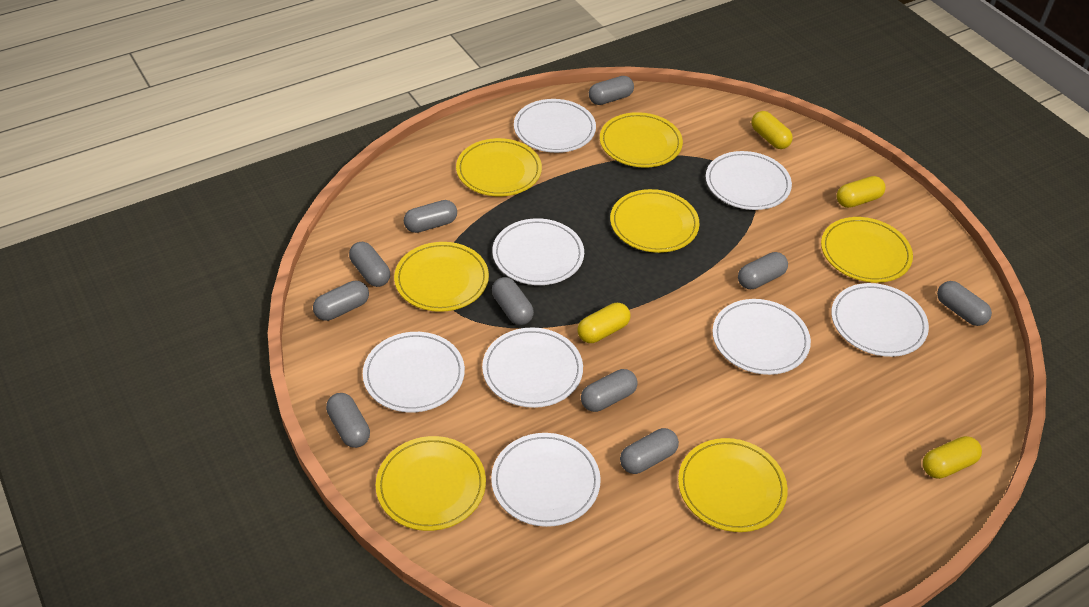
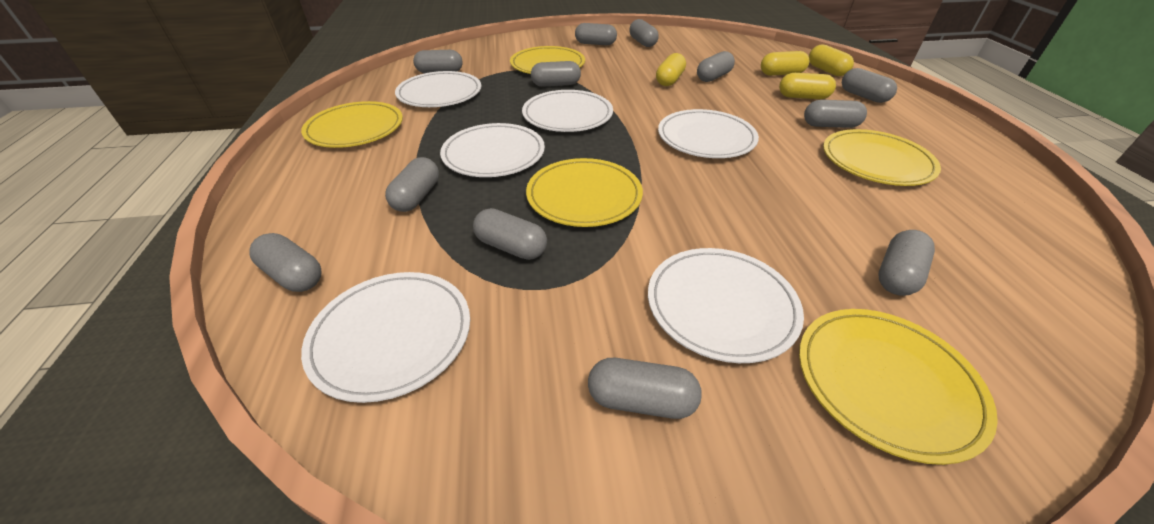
grey capsule: [313,281,369,321] [326,393,370,448] [349,242,390,287] [404,200,457,233] [492,277,534,325] [581,369,638,412] [589,76,634,105] [620,428,679,474] [738,252,788,289] [937,281,992,326] = 10 -> [249,233,322,292] [385,157,439,212] [413,50,463,73] [473,208,547,260] [531,61,581,87] [575,23,617,45] [588,358,702,419] [629,19,659,47] [697,51,735,82] [804,100,867,128] [842,68,897,103] [879,230,935,296] = 12
white plate: [363,332,465,412] [482,327,583,408] [491,433,601,527] [492,218,584,285] [514,99,596,153] [706,151,792,210] [713,299,811,375] [831,283,929,357] = 8 -> [301,272,470,403] [395,71,481,107] [440,123,545,177] [522,90,613,132] [648,248,804,363] [658,109,759,158] = 6
yellow plate: [376,436,486,531] [394,242,489,312] [456,138,542,196] [600,112,683,168] [610,189,700,253] [678,438,788,532] [821,217,913,283] = 7 -> [301,101,403,148] [510,46,585,74] [526,158,643,227] [799,309,998,465] [823,129,941,186] = 5

